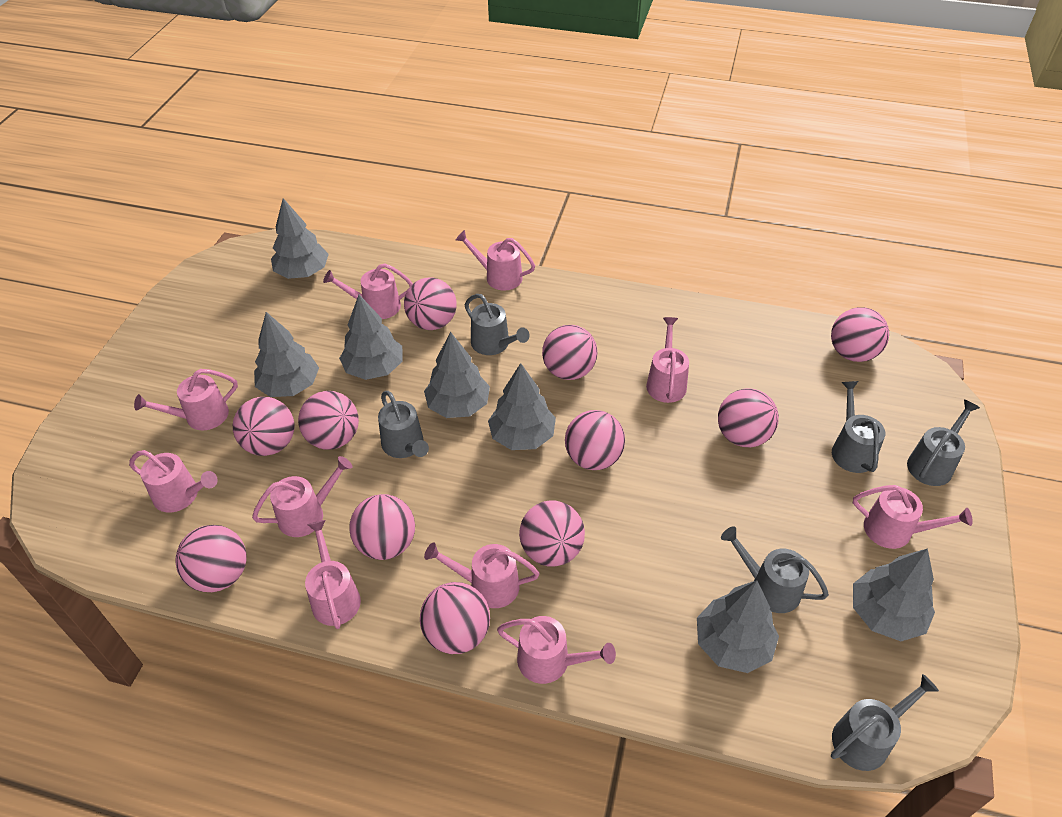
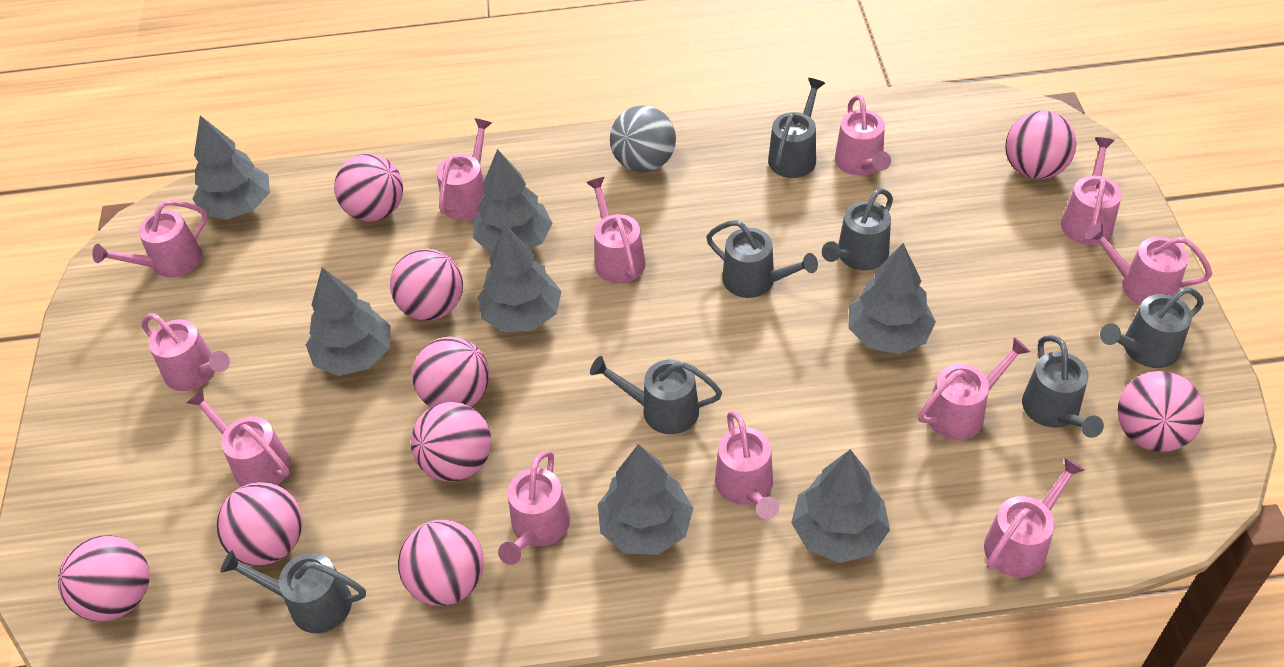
grey ball: none = 0 -> [610,105,676,172] = 1
grey watering can: [378,391,429,458] [465,294,530,355] [721,526,829,613] [831,674,939,771] [832,381,885,473] [907,400,980,486] = 6 -> [220,551,366,633] [590,356,722,434] [706,220,818,298] [768,78,825,178] [822,188,893,270] [1022,335,1104,438] [1100,288,1204,368] = 7
pink ball: [175,525,247,592] [233,397,294,456] [298,391,359,449] [349,494,415,560] [404,278,457,330] [420,582,490,654] [519,500,585,566] [542,325,598,380] [565,410,625,470] [718,388,779,447] [831,307,889,362] = 11 -> [58,535,150,621] [216,482,303,566] [334,154,403,222] [390,249,463,321] [398,519,484,606] [411,402,491,482] [412,337,489,407] [1005,111,1076,179] [1117,371,1204,452] = 9
pink watering can: [129,450,218,512] [134,369,238,430] [252,456,352,537] [305,520,361,629] [323,263,413,319] [424,542,539,608] [456,230,535,291] [497,616,616,684] [646,317,689,403] [853,485,973,549] = 10 -> [92,200,208,278] [142,313,230,391] [187,389,291,487] [436,118,492,220] [498,450,570,565] [586,177,646,283] [715,411,779,519] [835,95,891,176] [918,337,1030,440] [984,457,1085,577] [1061,137,1122,245] [1086,223,1212,305] = 12

